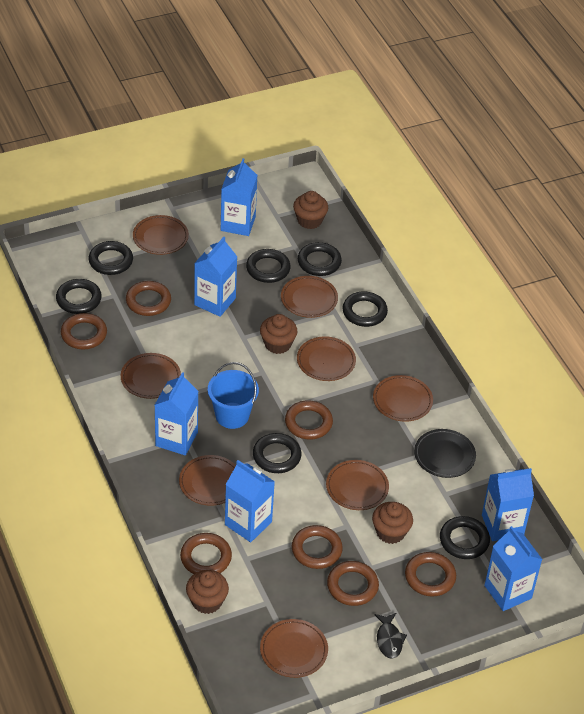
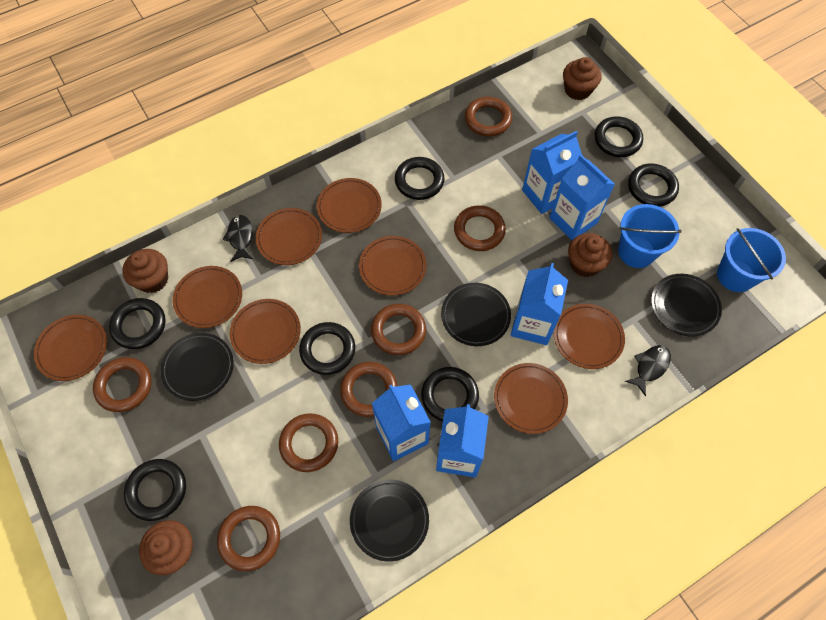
black fish: [374,613,407,659] = 1 -> [222,215,253,262] [625,345,671,396] = 2
black plate: [414,429,476,478] = 1 -> [160,333,234,401] [350,480,429,562] [441,283,511,346] [651,274,722,337] = 4
blue bucket: [208,362,259,429] = 1 -> [618,204,682,268] [717,228,786,292] = 2
blue carton: [155,372,198,455] [194,237,237,317] [221,158,257,236] [225,460,275,542] [482,468,534,541] [484,526,542,611] = 6 -> [372,385,431,461] [436,404,489,477] [511,263,568,345] [522,131,582,214] [549,155,615,240] = 5

